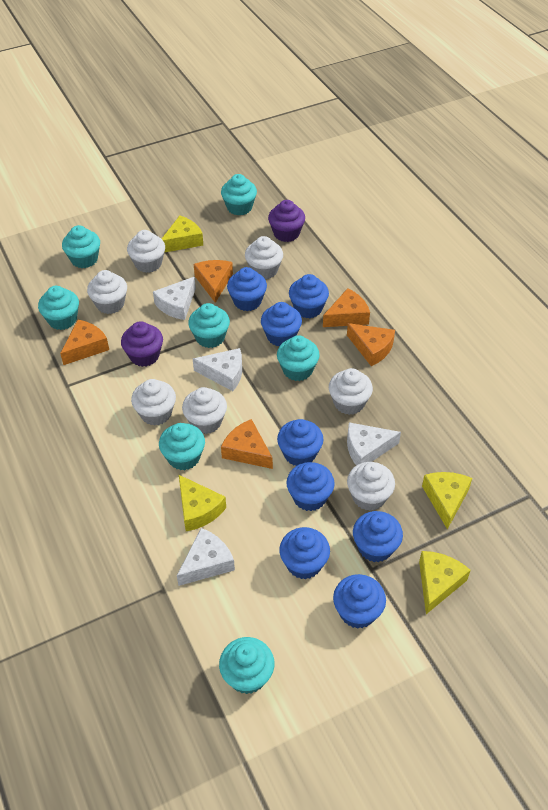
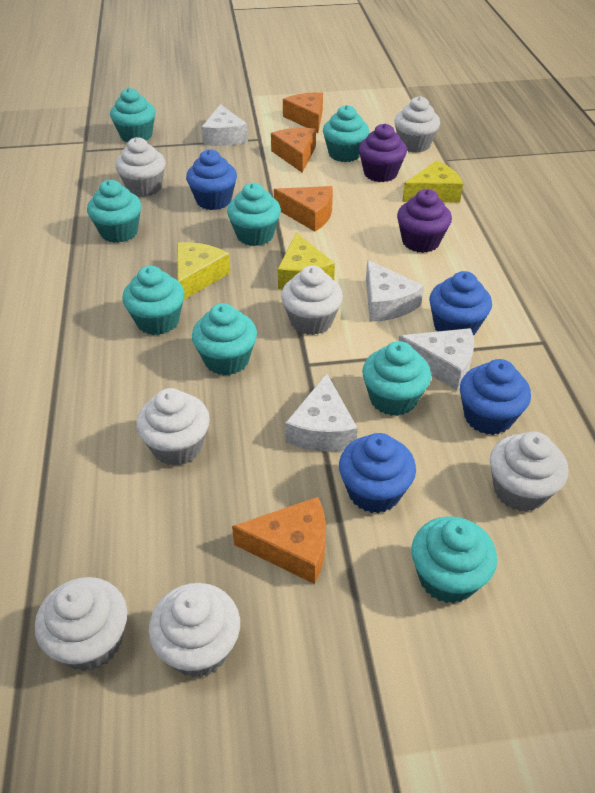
blue cupcake: [227,267,267,311] [261,302,302,346] [277,419,324,466] [279,527,330,579] [286,462,335,511] [289,274,329,318] [333,574,386,629] [353,511,403,562] = 8 -> [186,149,237,210] [339,433,416,513] [429,271,492,335] [460,359,531,435] = 4
orange cheese: [60,320,109,365] [194,260,233,303] [221,419,273,469] [323,288,370,327] [347,323,395,366] = 5 -> [232,497,326,584] [271,128,316,173] [274,186,333,232] [283,92,323,133] = 4
turquoise cupcake: [38,286,79,330] [62,225,100,268] [159,423,205,470] [188,303,230,348] [219,637,274,694] [221,174,257,216] [277,335,320,381] = 7 -> [87,180,141,243] [110,88,156,143] [122,266,184,335] [192,303,257,375] [227,183,281,246] [323,105,369,162] [362,341,431,416] [411,516,497,603] = 8
yellow cheese: [162,215,203,253] [179,475,226,531] [419,551,471,614] [422,472,472,529] = 4 -> [177,242,230,300] [278,233,335,289] [403,160,463,203] = 3

